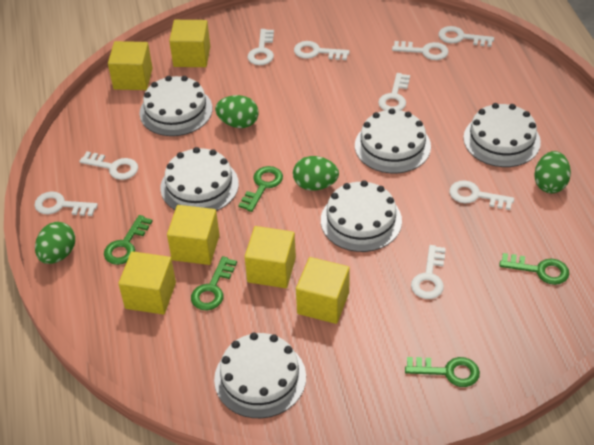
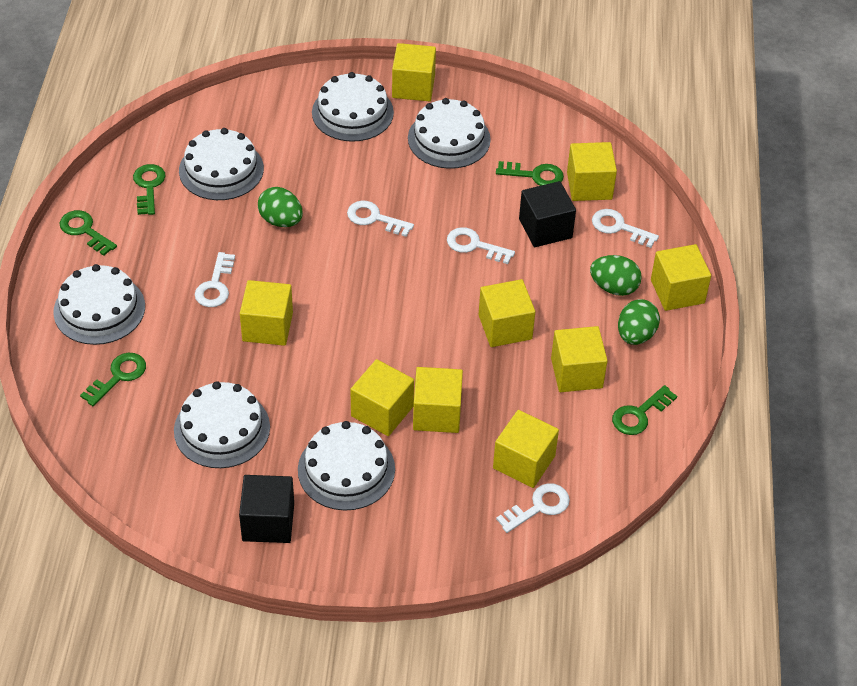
black cube: none = 0 -> [239,475,294,543] [519,181,576,247] = 2
green egg: [35,222,75,264] [215,95,259,128] [293,156,339,191] [534,151,571,193] = 4 -> [258,187,303,227] [590,255,642,296] [618,299,660,345] = 3
white key: [34,192,98,216] [79,151,138,180] [247,29,274,65] [294,41,350,60] [378,73,410,111] [392,41,449,60] [411,245,446,299] [438,26,494,47] [450,180,514,210] = 9 -> [195,252,235,307] [347,201,414,237] [447,227,515,264] [496,483,570,533] [592,209,659,248] = 5
yellow cube: [108,41,153,90] [118,251,176,315] [167,205,219,265] [169,20,210,67] [245,226,296,288] [296,257,350,324] = 6 -> [240,280,293,346] [350,359,414,436] [392,43,436,101] [413,367,463,433] [479,279,535,347] [493,410,559,488] [551,326,608,392] [567,142,617,201] [651,244,711,311] = 9

